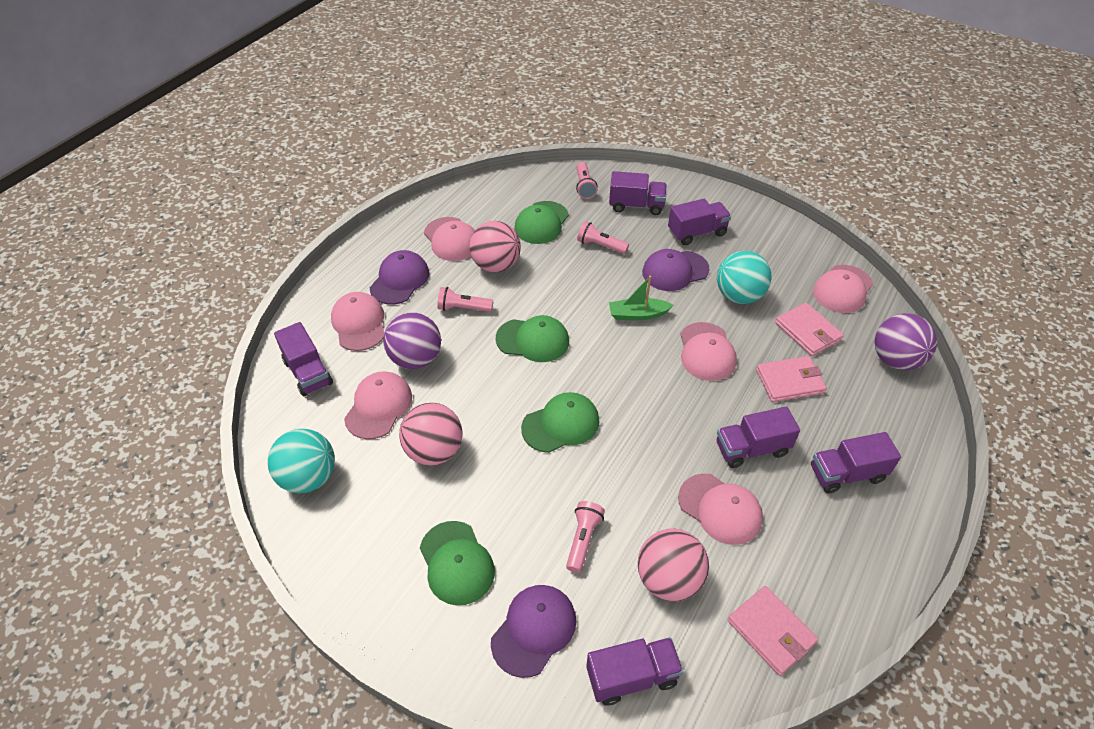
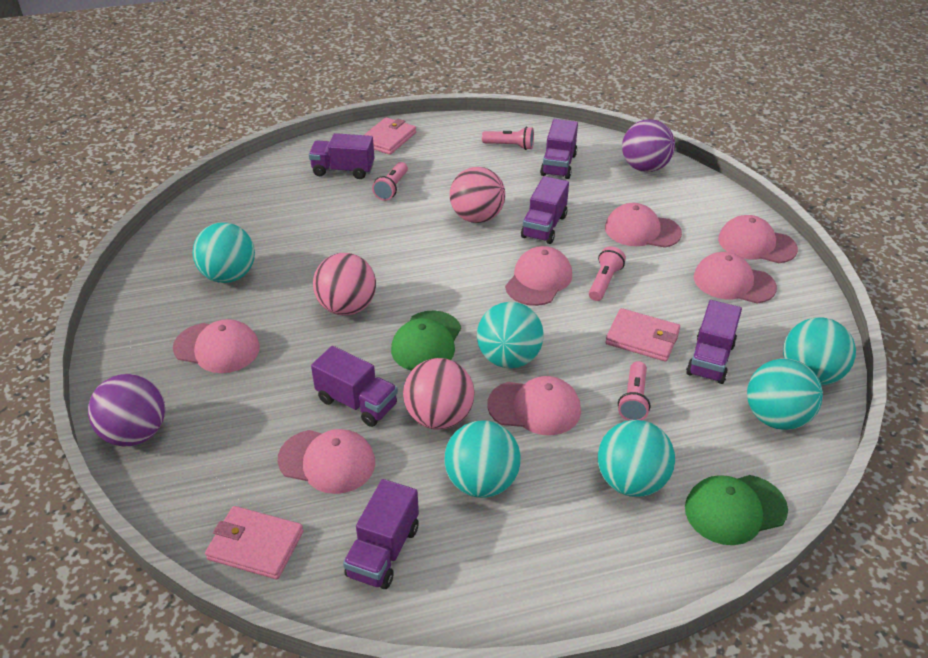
green boat: [609,276,673,320] = 1 -> none = 0
green cap: [420,521,495,605] [496,315,569,362] [514,201,569,244] [521,392,599,453] = 4 -> [391,311,461,371] [685,475,788,545] = 2
pink cap: [331,292,384,351] [344,372,412,439] [424,217,475,261] [678,473,763,545] [680,322,737,381] [813,265,873,313] = 6 -> [173,319,260,373] [278,429,375,494] [487,376,581,435] [505,246,572,306] [605,203,682,248] [694,252,777,303] [718,215,798,263] = 7
purple cap: [370,250,429,305] [491,585,576,678] [642,249,709,291] = 3 -> none = 0
turquoise ball: [268,429,335,493] [717,251,772,304] = 2 -> [193,222,255,283] [444,420,521,498] [477,302,544,369] [598,420,675,497] [747,358,823,430] [783,317,856,386] = 6

